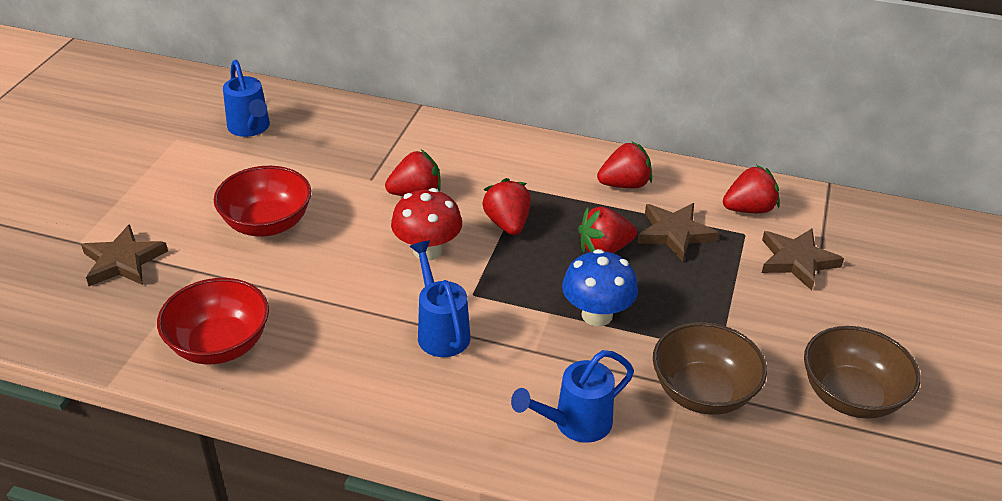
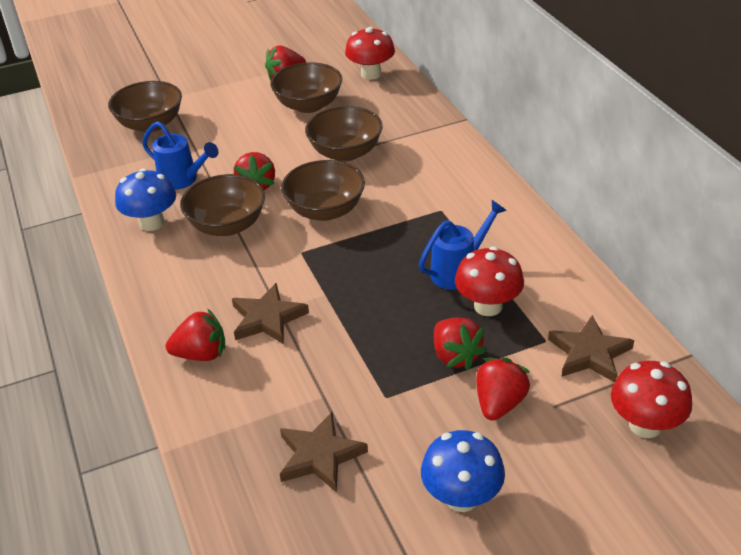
blue mushroom: [562,249,638,326] = 1 -> [115,168,176,231] [421,430,505,512] = 2
blue watering can: [223,60,270,137] [410,241,470,357] [511,350,634,443] = 3 -> [142,121,219,190] [419,200,507,290] = 2
brown bowl: [653,322,767,415] [804,326,921,419] = 2 -> [108,81,182,132] [180,174,265,236] [270,62,342,113] [281,160,365,221] [305,106,383,162] = 5
red bowl: [157,278,269,364] [214,166,311,237] = 2 -> none = 0
red mushroom: [391,188,462,260] = 1 -> [345,27,395,80] [455,246,524,316] [611,361,692,438] = 3

